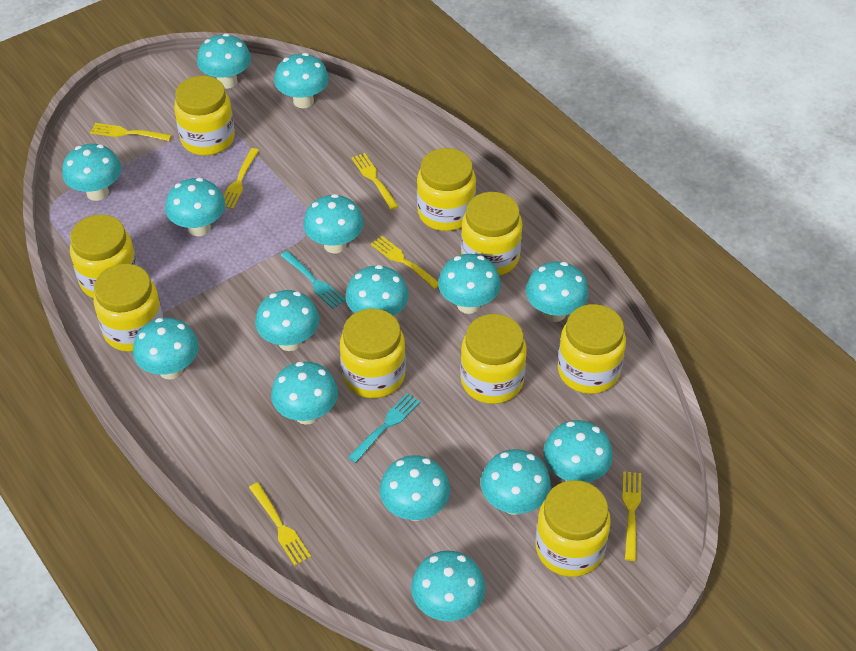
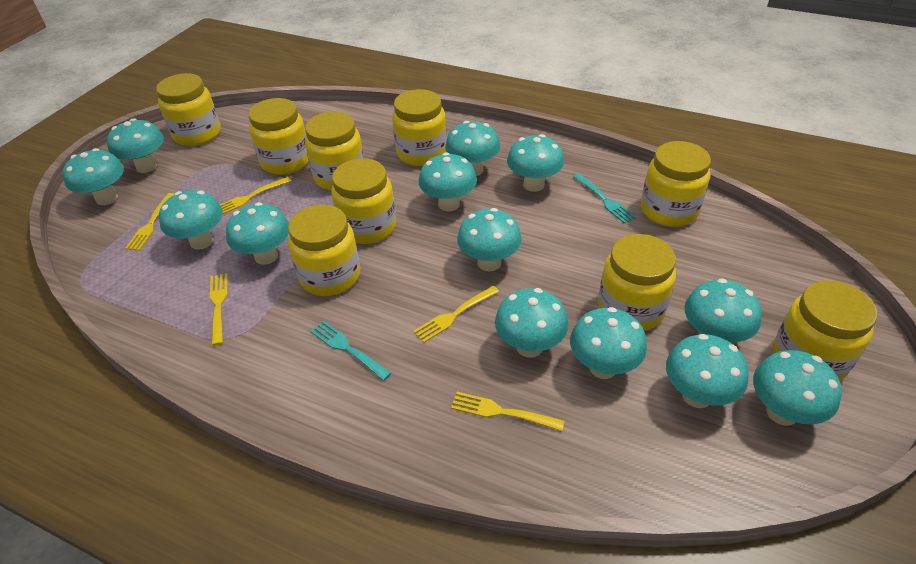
turquoise mushroom: [62,144,121,201] [133,318,199,380] [165,178,225,236] [197,34,251,89] [255,290,319,351] [271,362,338,425] [274,53,329,108] [303,194,364,253] [346,265,409,316] [380,455,450,521] [411,551,486,621] [438,254,501,314] [481,449,551,515] [525,262,589,322] [543,420,613,482] = 15 -> [62,148,124,205] [107,118,164,173] [159,190,223,250] [226,202,289,265] [419,152,477,211] [445,121,500,176] [457,208,522,272] [495,288,568,358] [507,134,564,192] [570,307,647,379] [666,334,749,408] [685,278,762,342] [753,350,842,426] = 13
yellow fork: [90,123,172,141] [223,148,259,209] [249,482,311,565] [351,153,399,210] [371,236,439,289] [622,471,641,561] = 6 -> [125,193,174,251] [210,273,228,346] [220,177,291,215] [413,286,499,343] [451,392,564,431] = 5

